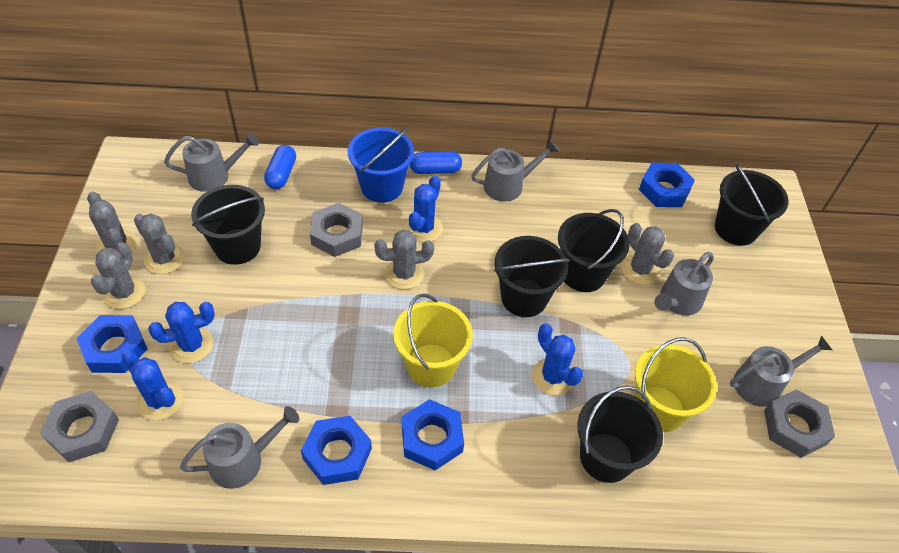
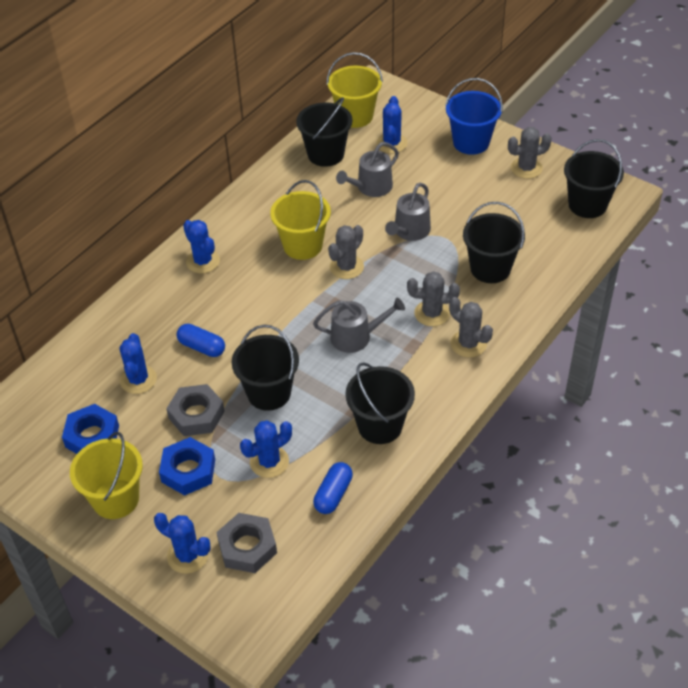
blue cactus: [121,350,183,420] [148,302,215,363] [405,176,443,242] [532,324,583,395] = 4 -> [119,333,157,394] [154,513,211,574] [183,220,220,273] [240,420,292,478] [376,96,408,153] = 5
blue nut: [77,315,148,373] [301,416,372,485] [402,399,464,471] [639,163,695,207] = 4 -> [62,404,119,454] [159,437,215,495] = 2
grey cactus: [87,192,137,253] [91,242,145,309] [134,214,185,274] [374,230,434,289] [621,223,674,285] = 5 -> [328,225,364,279] [407,271,460,327] [449,297,493,358] [508,127,552,179] = 4
grey nut: [40,391,119,462] [310,203,363,257] [764,389,835,458] = 3 -> [166,384,225,436] [216,513,277,573] = 2
grey watering can: [164,133,259,192] [180,406,299,489] [471,140,559,202] [655,252,714,315] [730,335,832,407] = 5 -> [313,298,405,353] [336,142,399,197] [385,183,431,241] = 3
yellow bucket: [393,294,473,387] [635,337,717,432] = 2 -> [70,432,143,519] [270,180,331,260] [327,52,383,128] = 3

